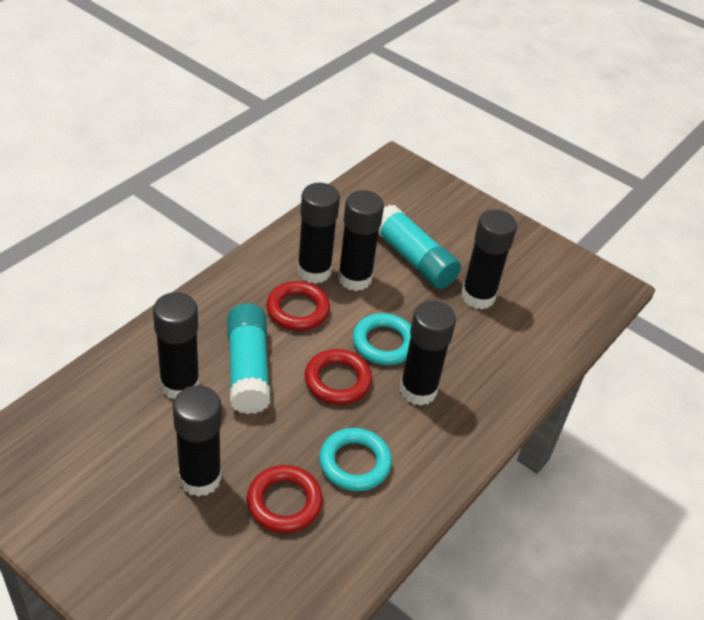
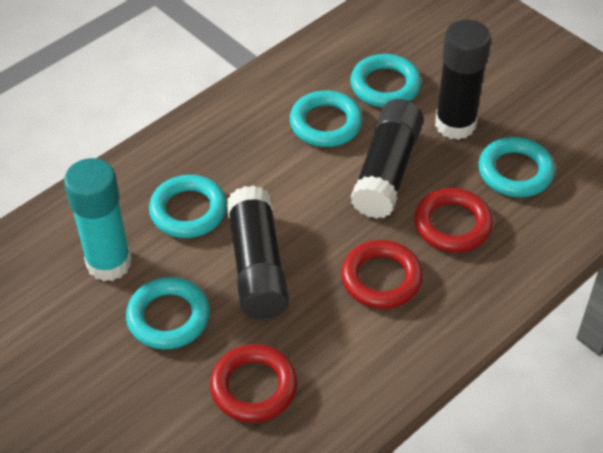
black glue stick: [153,292,200,399] [173,385,221,497] [297,183,340,284] [338,190,384,291] [400,300,456,406] [461,209,517,309] = 6 -> [227,185,289,319] [351,99,424,219] [435,19,491,140] = 3
turquoise glue stick: [227,303,271,414] [378,205,461,289] = 2 -> [64,158,132,282] = 1
turquoise ring: [319,428,392,491] [353,313,411,365] = 2 -> [126,277,210,349] [149,175,227,238] [290,90,363,147] [350,54,421,107] [479,137,555,197] = 5

